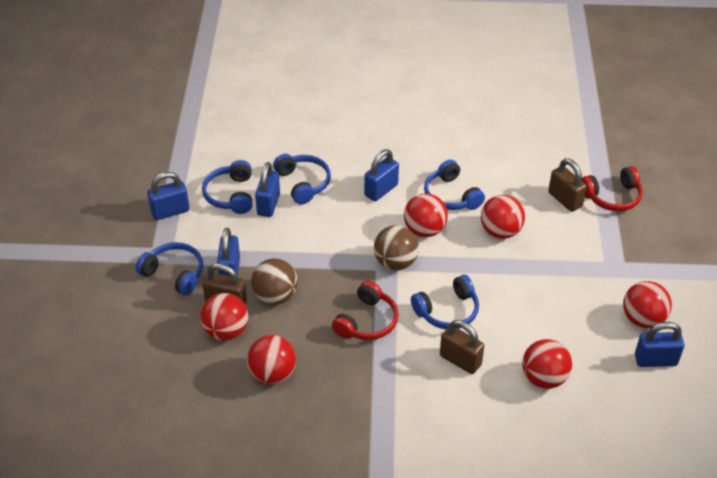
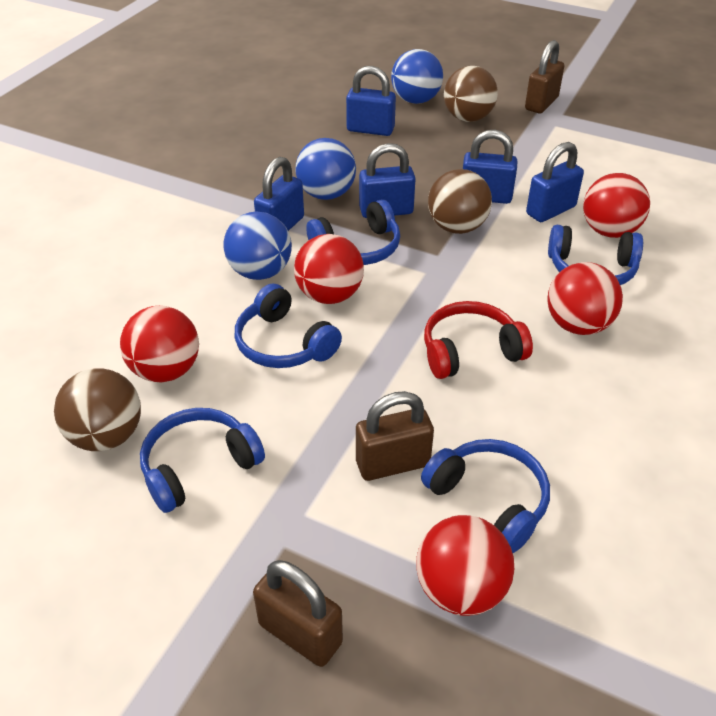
blue ball: none = 0 -> [224,211,292,280] [296,138,356,200] [391,49,443,104] = 3
brown ball: [251,258,298,305] [374,225,419,270] = 2 -> [54,368,141,451] [428,169,492,234] [444,66,498,122] = 3
red ball: [200,293,248,341] [247,335,296,385] [404,193,448,237] [481,195,525,239] [522,339,572,389] [623,281,672,328] = 6 -> [120,306,199,382] [294,234,364,304] [416,515,514,616] [547,262,623,335] [583,173,650,238] = 5
red headphones: [332,281,399,340] [581,166,643,211] = 2 -> [424,301,533,379] = 1

